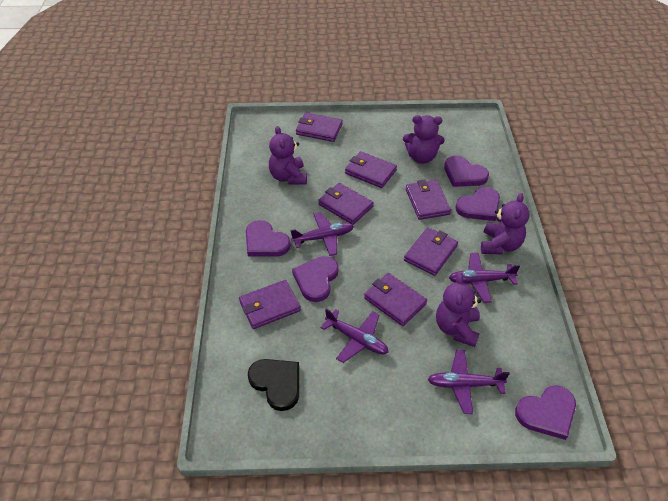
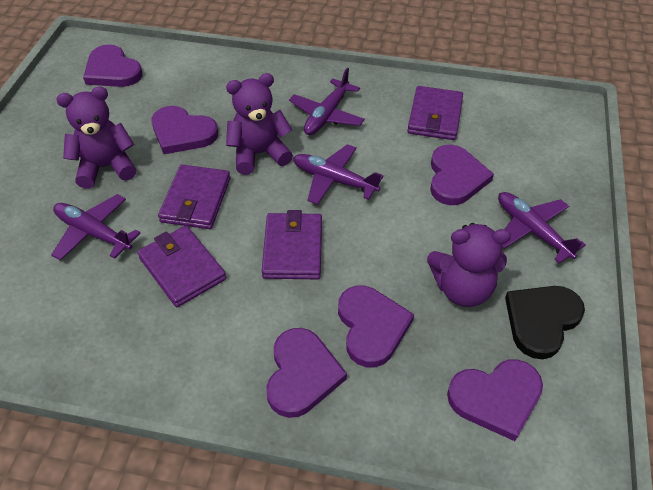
purple heart: [246,220,291,257] [292,256,339,302] [444,156,489,187] [455,187,500,221] [515,385,576,440] = 5 -> [83,45,143,87] [152,106,218,154] [266,328,347,418] [338,286,414,367] [430,145,494,205] [447,359,543,441] = 6
purple teddy bear: [269,126,307,185] [403,115,445,164] [436,273,481,347] [481,193,529,255] = 4 -> [57,86,136,188] [226,73,293,175] [427,223,511,307] = 3
purple wallet: [239,280,301,329] [296,113,343,142] [318,183,374,225] [345,151,397,188] [364,273,427,326] [404,227,458,276] [406,180,451,220] = 7 -> [137,226,226,307] [158,165,230,229] [262,210,322,279] [407,86,463,140] = 4

